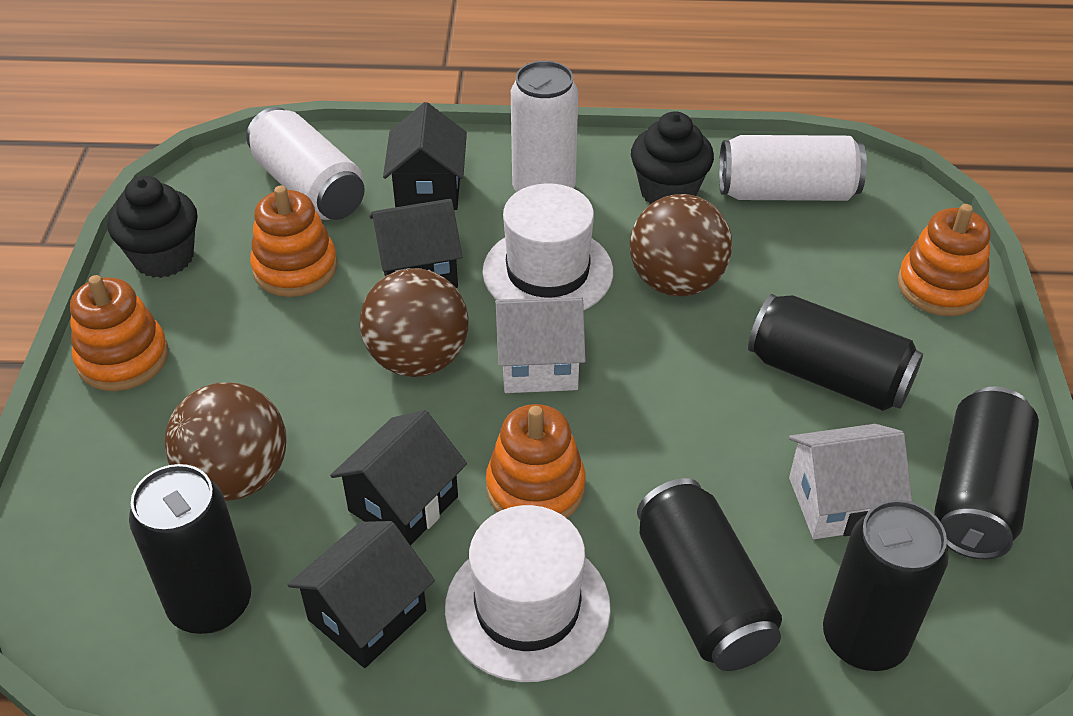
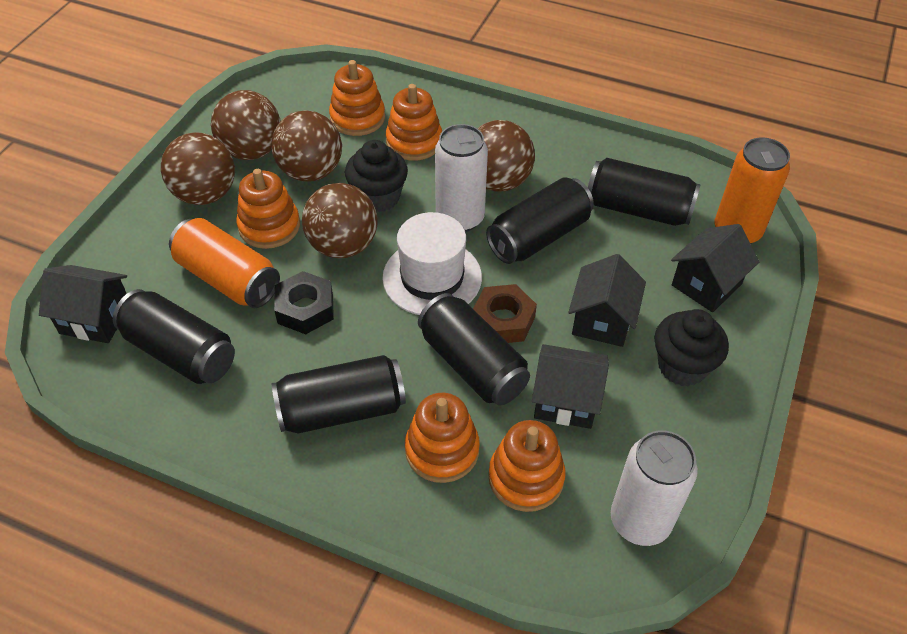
black nut: none = 0 -> [274,271,334,334] = 1
brown ball: [165,383,287,501] [360,268,468,377] [630,194,732,296] = 3 -> [161,132,235,205] [211,90,280,160] [271,110,342,182] [302,183,378,258] [477,120,535,192] = 5
brown nut: none = 0 -> [473,284,537,343] = 1
orange can: none = 0 -> [169,218,280,308] [715,137,790,244] = 2
orange stacking toy: [70,275,168,391] [250,186,337,297] [486,404,586,518] [898,204,991,316] = 4 -> [236,169,300,249] [329,60,385,136] [386,84,442,161] [405,393,480,483] [488,420,566,512] = 5
white can: [246,107,365,220] [511,61,578,192] [719,135,867,201] = 3 -> [435,124,488,232] [611,430,698,546] = 2
white hat: [445,505,611,682] [482,183,613,310] = 2 -> [382,212,482,315] = 1
white house: [495,296,586,393] [789,424,912,539] = 2 -> none = 0

